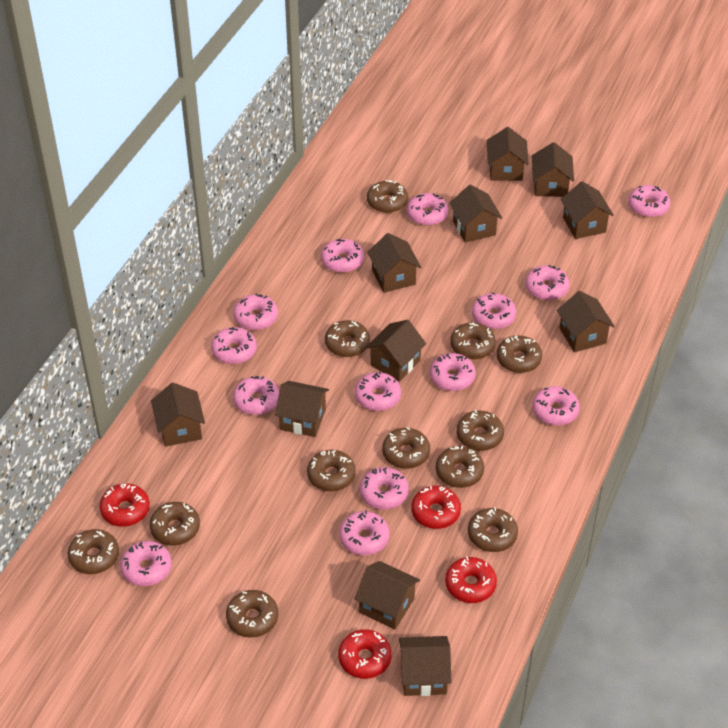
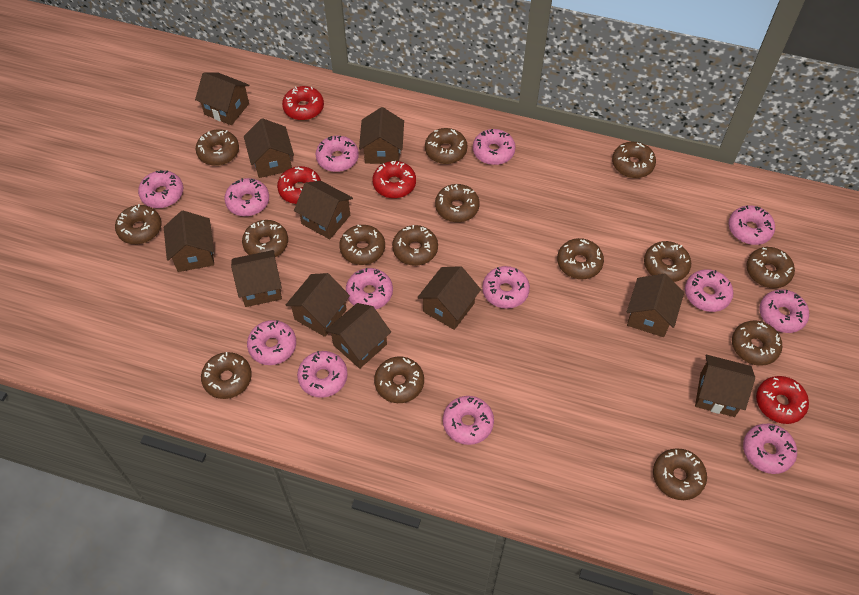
brown donut: [68,529,119,574] [150,502,200,545] [226,590,278,637] [307,450,356,491] [325,320,370,357] [367,180,408,213] [382,427,430,469] [436,446,484,488] [451,323,496,360] [457,410,504,451] [468,507,518,552] [497,335,542,373] = 12 -> [115,204,161,244] [196,129,239,166] [201,352,252,399] [242,220,288,257] [339,225,385,265] [374,356,424,403] [392,225,438,266] [425,128,467,164] [435,184,480,222] [557,238,604,279] [612,142,656,178] [644,241,691,282] [653,448,707,500] [732,320,782,366] [746,247,795,288] = 15
pink donut: [120,541,172,586] [211,327,257,364] [233,294,278,330] [233,376,279,415] [321,239,364,273] [339,510,390,555] [355,371,401,411] [360,467,409,510] [407,193,448,226] [430,353,476,391] [472,292,516,329] [525,265,569,300] [532,386,580,426] [628,185,670,218] = 14 -> [138,170,183,208] [224,178,269,216] [247,320,296,365] [297,351,348,398] [316,136,359,172] [346,268,393,309] [443,396,494,445] [473,129,516,165] [482,266,530,309] [685,269,733,312] [729,205,775,245] [743,424,797,474] [760,289,809,333] = 13

